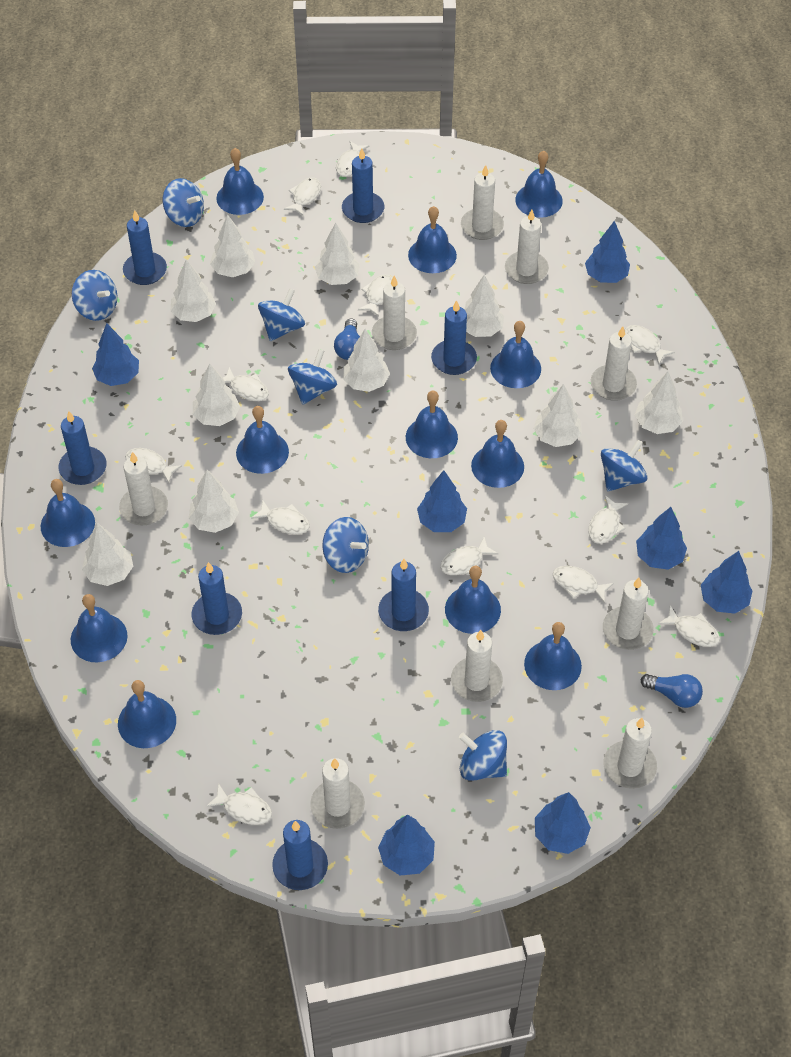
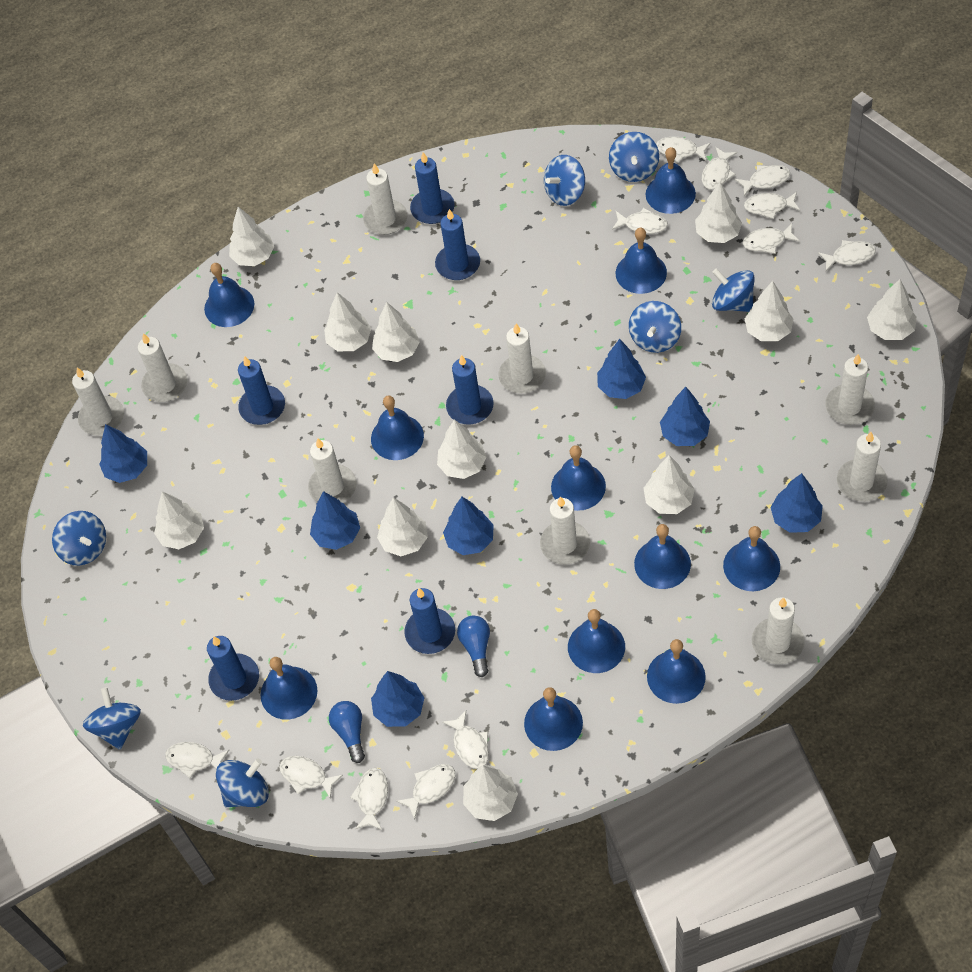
blue bell: [41,479,95,547] [71,594,128,662] [118,680,176,748] [216,148,264,215] [236,406,289,474] [406,390,458,458] [408,206,457,273] [445,566,501,634] [471,420,524,488] [490,321,541,388] [515,151,563,218] [524,622,582,690] = 12 -> [204,263,254,327] [260,657,317,720] [371,396,424,460] [524,687,583,751] [551,445,606,511] [568,609,625,673] [616,228,667,294] [634,524,691,589] [646,147,696,214] [647,639,706,704] [723,526,780,591] = 11
blue candle: [59,411,107,485] [123,210,167,285] [192,562,242,635] [272,820,328,890] [342,148,384,223] [378,559,429,631] [431,300,477,375] = 7 -> [207,636,259,701] [238,356,285,425] [404,588,455,654] [410,152,454,224] [435,209,480,280] [446,355,494,424] = 6
white tree: [82,523,133,586] [171,259,216,322] [189,470,239,533] [193,363,240,426] [210,214,255,277] [315,223,360,285] [343,329,390,392] [464,275,504,337] [533,384,582,447] [635,371,683,434] = 10 -> [154,491,204,549] [229,207,274,266] [324,292,371,351] [372,302,420,362] [377,497,428,556] [437,419,487,479] [463,765,518,821] [643,455,695,514] [695,182,742,243] [745,281,794,341] [867,279,917,340] = 11

